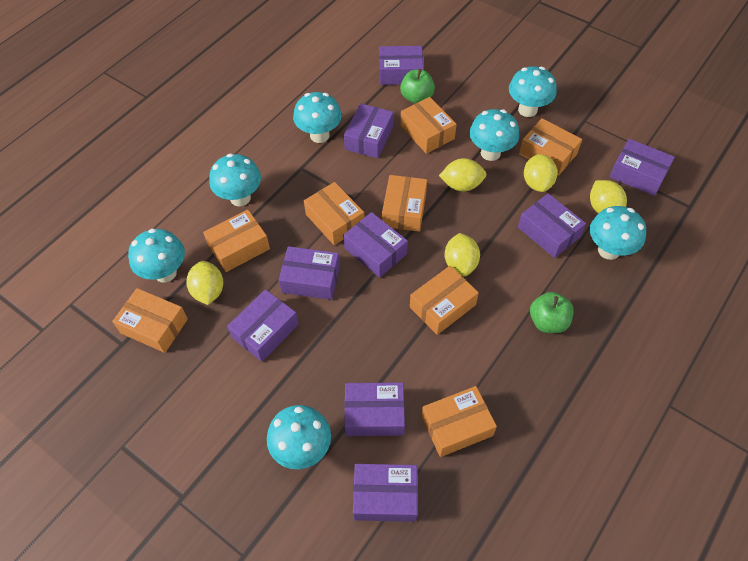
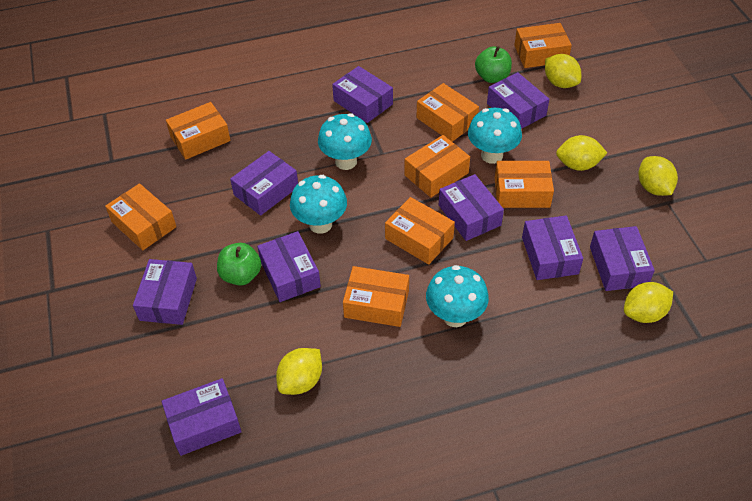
turquoise mushroom: [128,228,185,283] [209,154,261,206] [267,405,331,469] [293,92,342,143] [470,109,519,161] [509,66,557,117] [590,206,646,260] = 7 -> [290,175,347,234] [318,113,372,170] [426,265,489,327] [468,108,522,164] = 4

